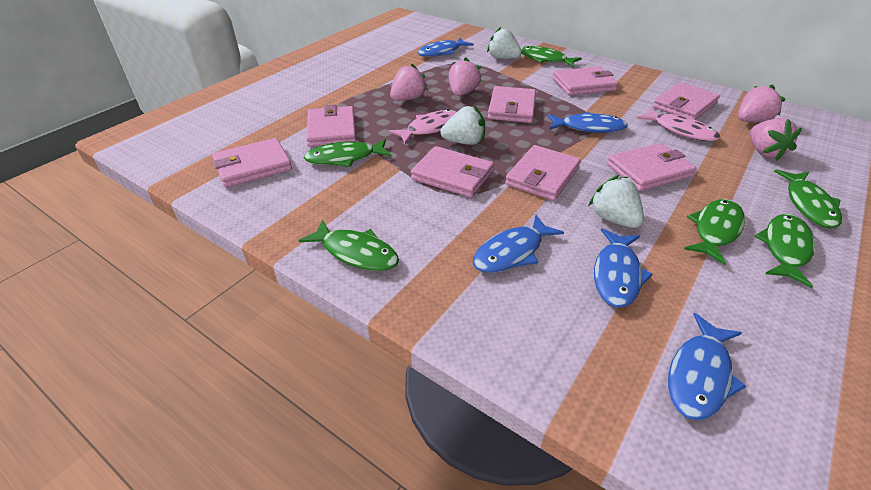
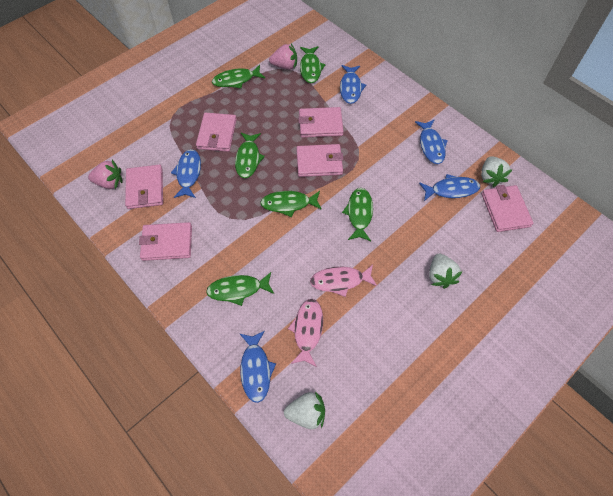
pink strawberry: [390,63,428,101] [449,58,481,96] [738,84,786,122] [750,118,802,161] = 4 -> [88,160,123,189] [269,44,297,70] = 2
pink wallet: [212,138,292,187] [306,104,356,147] [411,146,494,198] [488,86,536,123] [505,145,581,201] [553,67,618,96] [607,143,696,191] [653,82,720,120] = 8 -> [125,165,163,209] [139,222,192,261] [196,113,237,152] [296,144,343,177] [298,107,344,138] [482,185,533,232] = 6

